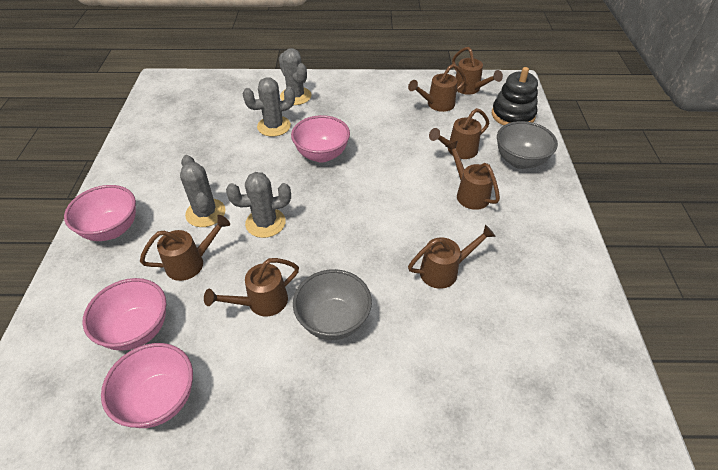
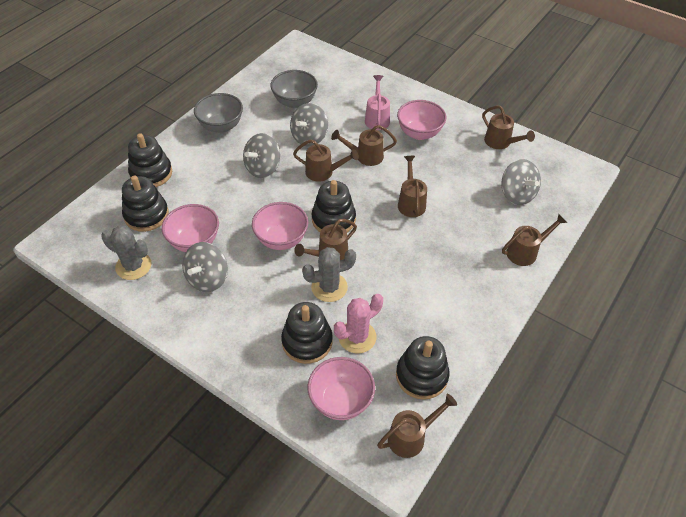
black stacking toy: [492,67,538,126] = 1 -> [122,175,169,232] [128,133,172,187] [281,302,333,364] [312,180,356,232] [396,336,450,400] = 5
grey cactus: [180,155,226,227] [226,172,291,238] [243,77,295,137] [279,48,311,105] = 4 -> [101,226,151,280] [302,247,356,302] = 2
grey spinning top: none = 0 -> [182,242,228,292] [243,133,280,178] [290,103,328,147] [501,159,541,205] = 4
pink cactus: none = 0 -> [334,294,383,353] = 1
pink watering can: none = 0 -> [365,75,390,130] = 1

